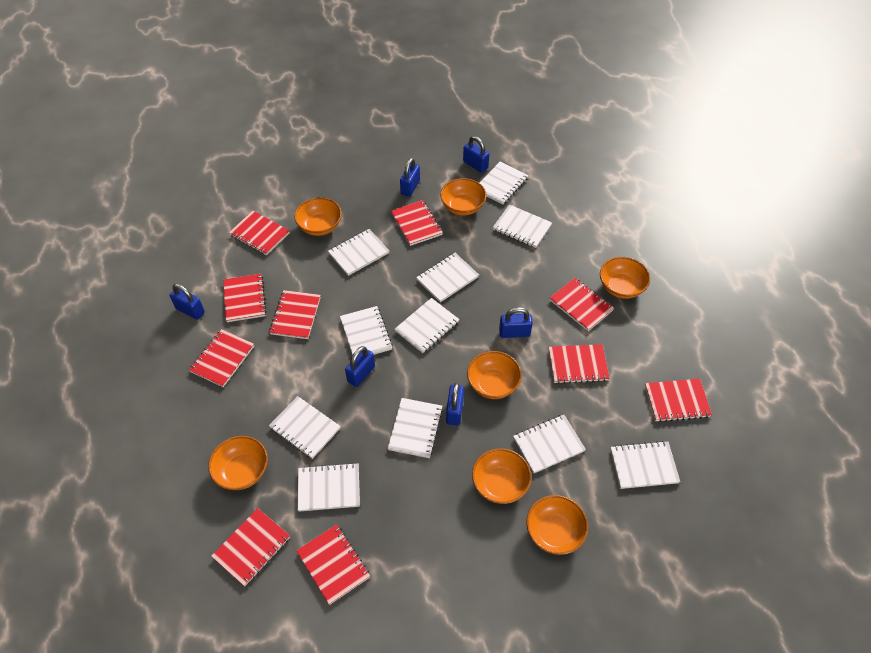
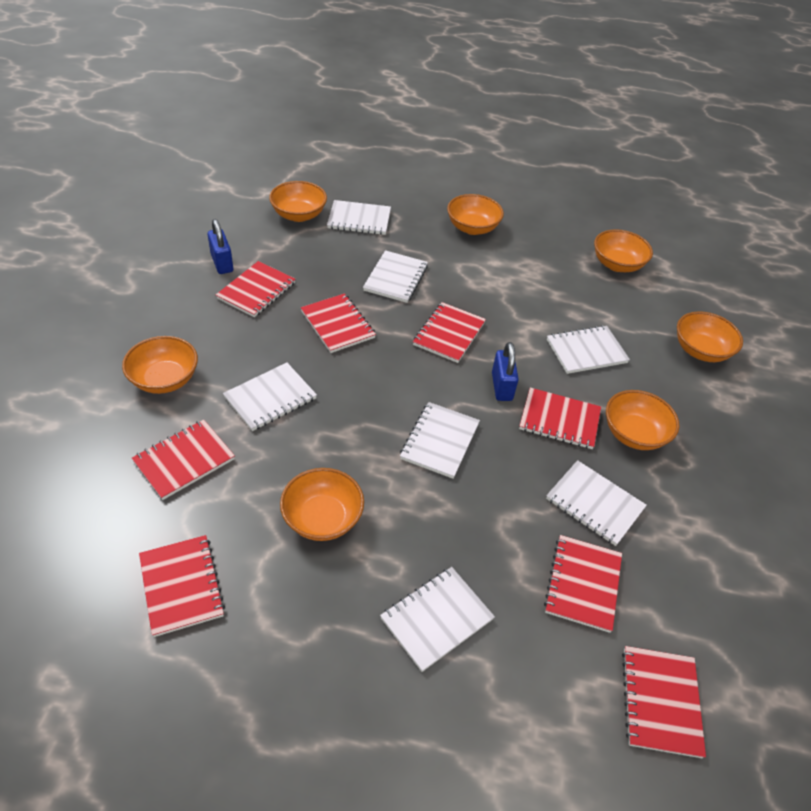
blue padlock: [170,284,205,320] [345,346,375,387] [400,158,420,197] [446,383,464,425] [463,136,489,173] [499,307,533,338] = 6 -> [207,219,233,274] [492,342,519,401] = 2
red notebook: [189,329,254,387] [211,508,290,586] [223,274,266,322] [229,211,290,255] [269,290,321,339] [296,524,370,605] [391,200,443,246] [549,344,610,384] [550,278,614,331] [645,379,712,422] = 10 -> [132,420,235,500] [139,535,225,637] [216,261,296,317] [301,293,376,353] [413,302,486,363] [519,387,601,449] [544,535,622,633] [622,646,706,758] = 8
white notebook: [269,396,341,459] [298,463,360,511] [328,229,389,276] [340,306,393,355] [388,398,443,458] [395,298,459,353] [416,253,479,302] [480,161,528,205] [493,205,552,248] [513,415,586,474] [610,441,680,489] = 11 -> [223,363,317,431] [327,200,391,235] [363,250,428,303] [380,567,495,672] [400,402,480,479] [546,460,647,546] [547,325,630,374] = 7

